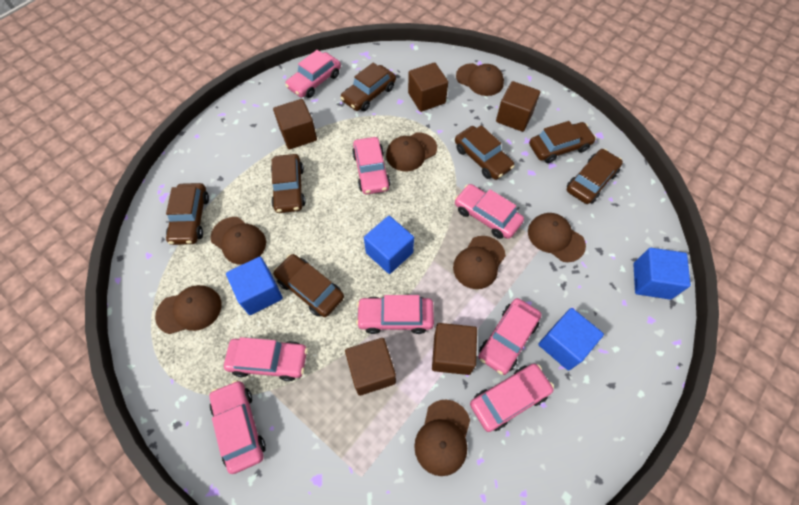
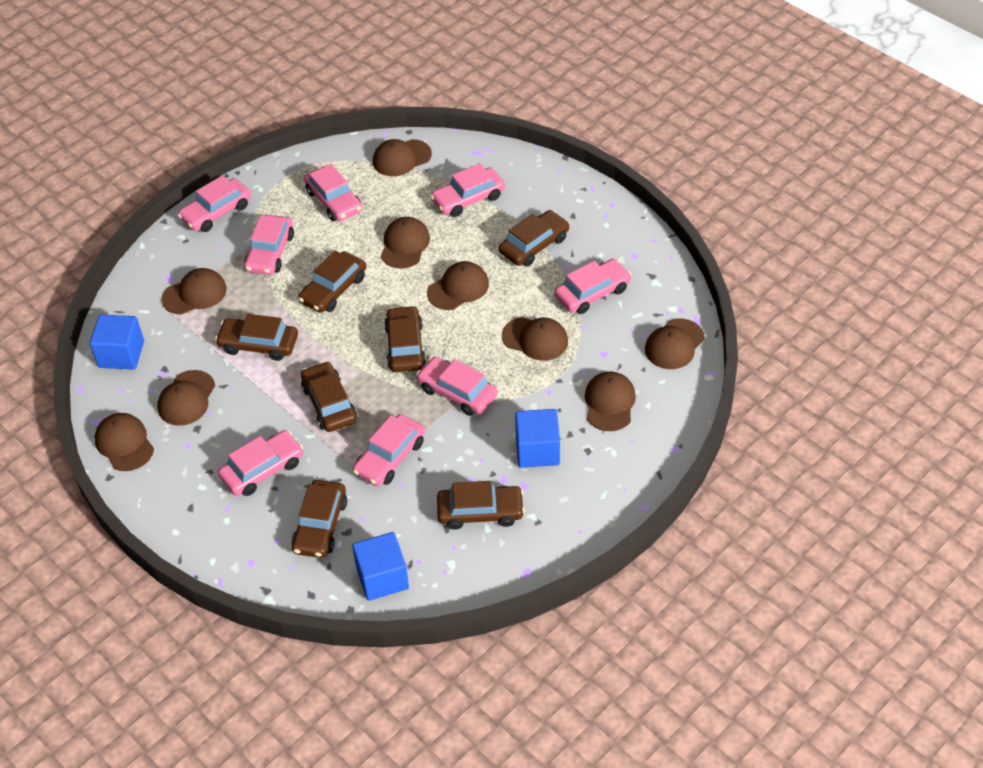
blue cube: [226,257,283,315] [364,216,414,274] [538,308,604,371] [633,248,691,300] = 4 -> [90,314,144,370] [352,532,409,601] [515,409,560,468] = 3
brown cap: [155,285,222,334] [211,217,266,264] [386,132,437,171] [414,399,470,476] [453,236,506,289] [456,63,504,96] [528,213,586,262] = 7 -> [95,413,154,471] [157,370,215,426] [162,268,227,315] [373,139,432,176] [381,217,430,268] [427,261,489,310] [502,317,568,361] [585,371,636,431] [645,318,705,369] = 9
brown cube: [273,99,317,150] [345,338,396,396] [408,62,448,112] [432,323,477,375] [496,81,540,132] = 5 -> none = 0

